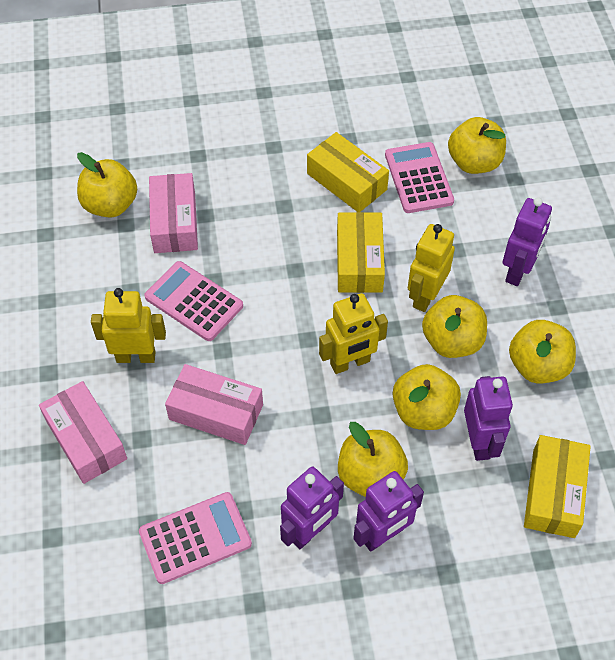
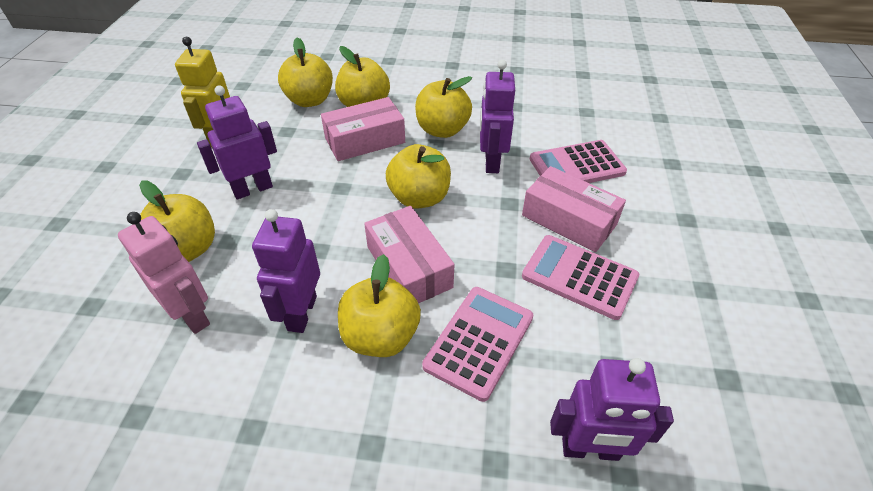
pink robot: none = 0 -> [118,212,210,334] = 1
yellow box: [307,132,389,212] [337,212,385,293] [524,435,591,538] = 3 -> none = 0
yellow robot: [91,288,166,363] [319,293,388,374] [408,224,455,312] = 3 -> [175,37,230,148] = 1

